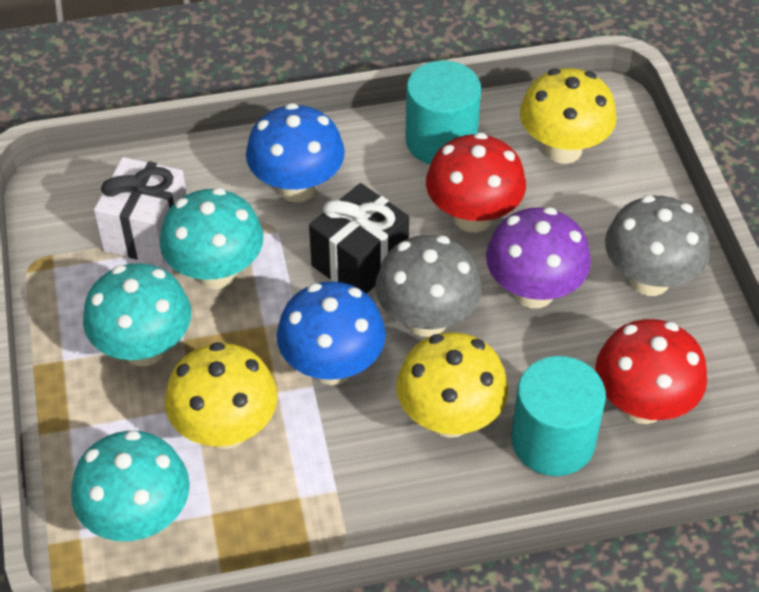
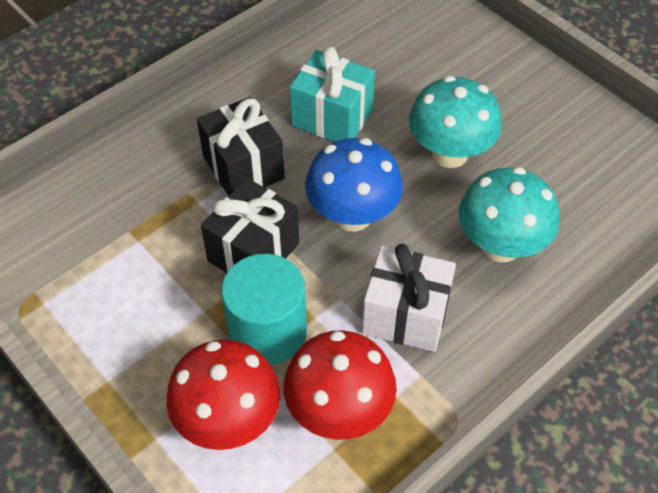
black gift: [309,183,409,294] = 1 -> [197,97,285,196] [201,178,299,273] = 2
blue mushroom: [246,103,345,202] [277,281,386,385] = 2 -> [305,138,403,232] = 1
grey mushroom: [375,235,481,337] [605,195,710,296] = 2 -> none = 0
purple mushroom: [486,207,591,308] = 1 -> none = 0
turquoise cylinder: [405,60,481,165] [511,356,606,476] = 2 -> [221,254,307,365] = 1
turquoise gift: none = 0 -> [290,47,375,142] = 1
turquoise mushroom: [71,430,190,541] [83,263,191,366] [160,188,263,289] = 3 -> [409,76,502,168] [459,167,559,263] = 2
yellow mushroom: [165,342,278,449] [396,332,508,438] [520,68,617,164] = 3 -> none = 0

